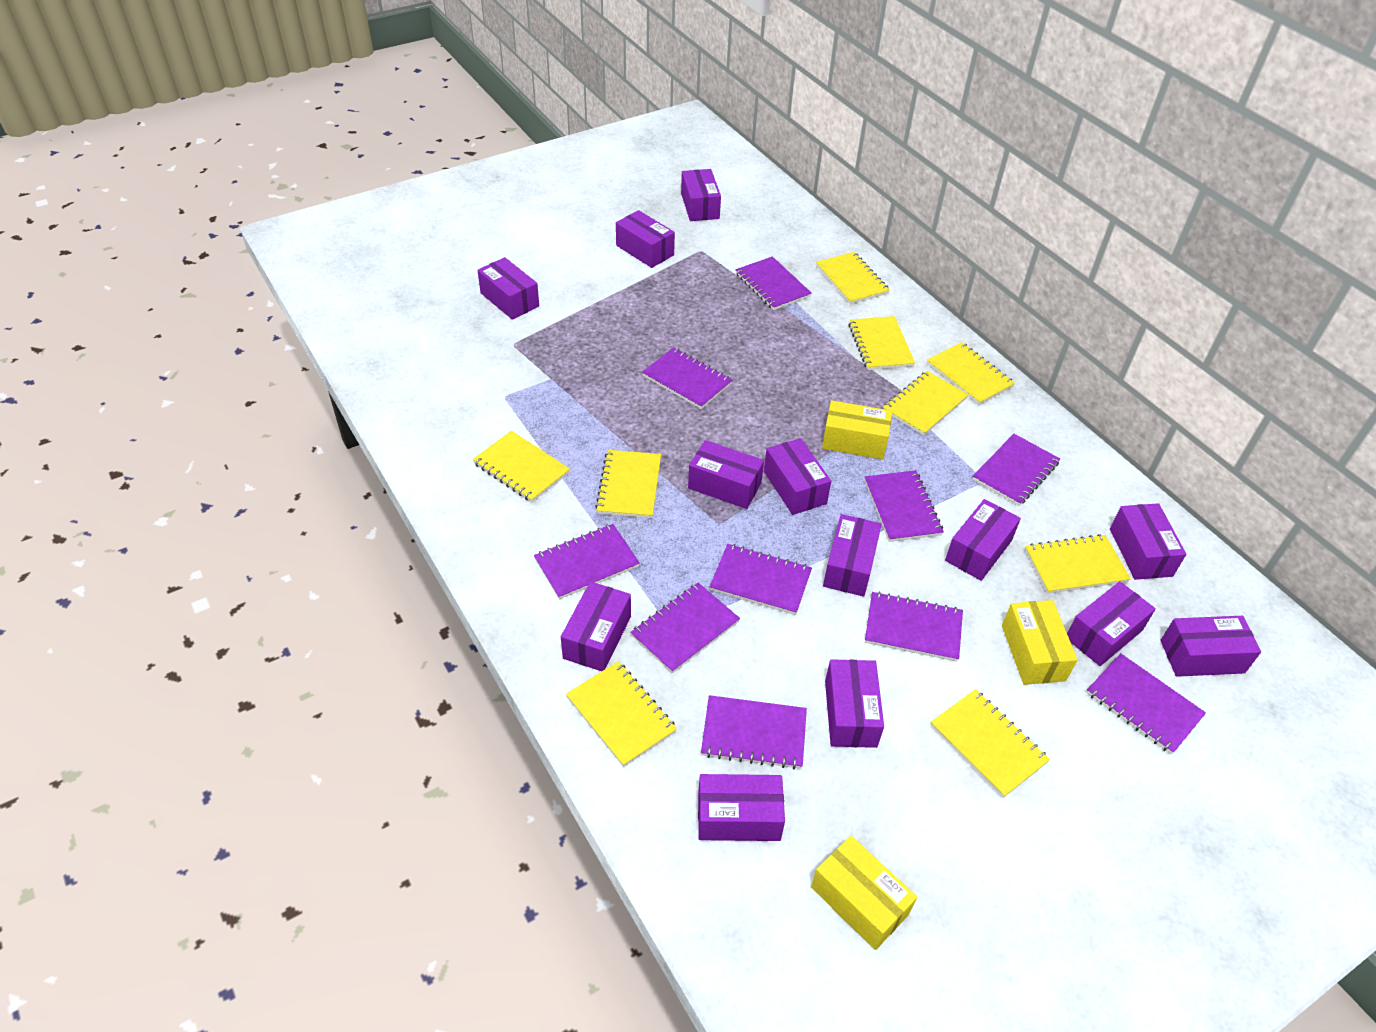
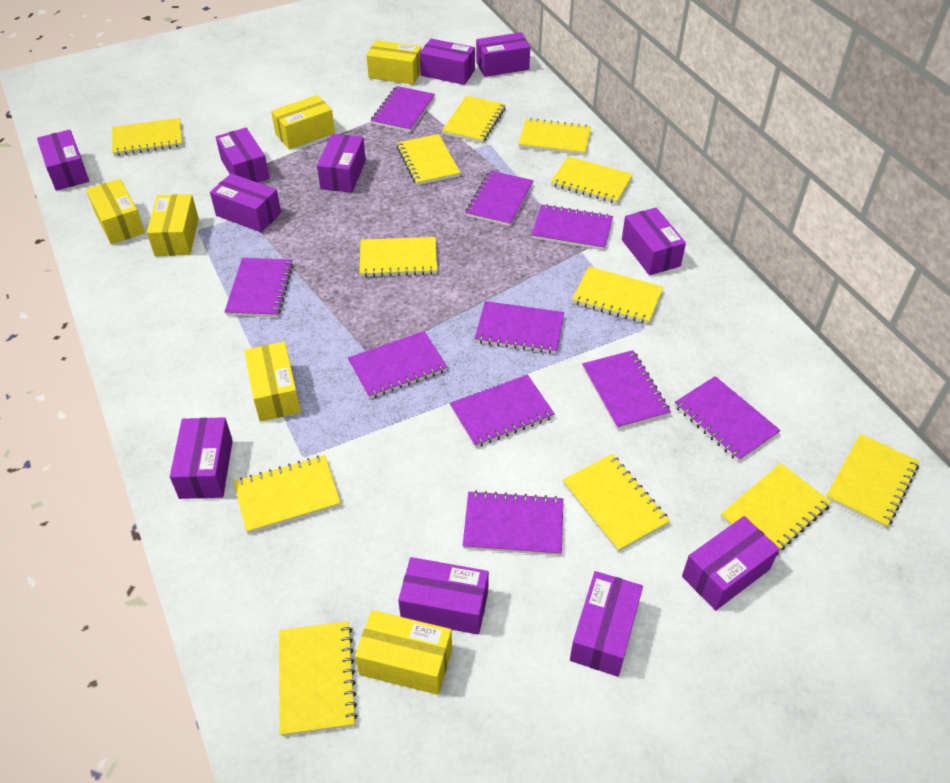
purple box: [477,257,539,320] [561,582,631,671] [616,210,675,268] [681,169,721,221] [688,440,764,509] [698,774,785,841] [764,438,831,515] [823,514,882,597] [825,659,884,748] [945,499,1021,581] [1067,581,1156,666] [1110,503,1186,580] [1160,616,1261,677] = 13 -> [37,130,89,191] [170,417,233,499] [210,173,281,232] [216,128,270,183] [317,134,366,193] [398,557,489,635] [420,39,475,85] [476,32,530,77] [570,571,643,677] [622,208,686,275] [682,516,780,610] = 11
yellow box: [811,836,917,950] [822,400,892,459] [1002,600,1078,685] = 3 -> [86,179,145,244] [147,194,199,256] [244,341,301,422] [271,95,335,149] [355,610,452,695] [366,40,421,84] = 6
yellow notebook: [473,431,570,502] [566,661,677,767] [595,450,661,518] [816,252,890,304] [848,316,915,370] [883,371,969,436] [927,342,1015,405] [930,689,1050,798] [1025,534,1131,594] = 9 -> [112,118,183,156] [234,455,341,534] [279,621,358,736] [360,237,437,277] [397,134,460,185] [442,96,506,143] [518,118,591,155] [551,156,633,204] [563,454,670,552] [572,267,664,324] [720,463,831,555] [826,434,919,528] = 12

